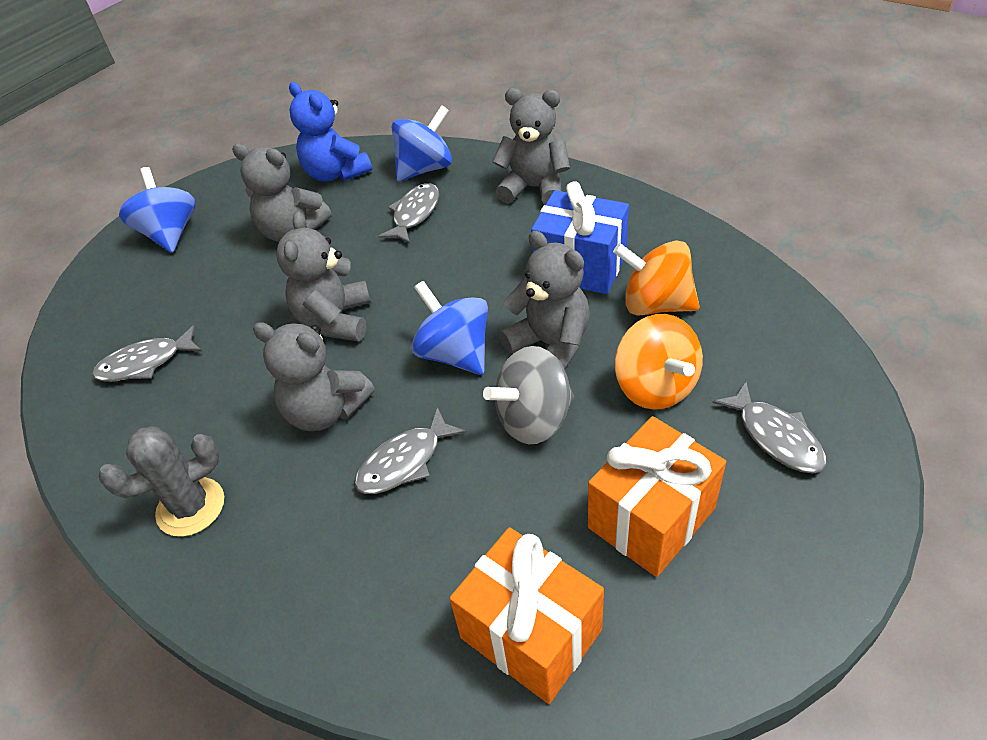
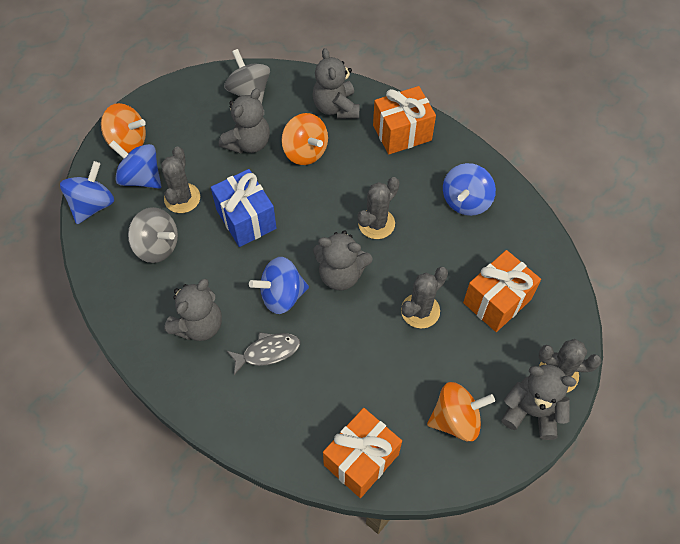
blue spinning top: [119,167,196,253] [392,105,452,182] [411,281,488,375] = 3 -> [60,161,114,224] [109,140,161,189] [249,257,309,314] [443,163,496,216] = 4
blue teddy bear: [289,82,372,181] = 1 -> none = 0
grey cactus: [99,426,224,537] = 1 -> [161,147,200,213] [357,177,399,239] [401,267,448,328] [539,339,601,393] = 4
grey fish: [92,325,202,382] [354,407,466,494] [378,183,439,244] [712,382,826,473] = 4 -> [227,332,300,375] = 1
grey spinning top: [483,346,574,444] = 1 -> [128,207,178,263] [224,49,270,104] = 2
orange gift: [449,527,604,704] [588,416,726,577] = 2 -> [323,408,402,498] [373,86,436,154] [463,250,541,332] = 3
orange spinning top: [613,240,700,316] [615,314,703,410] = 2 -> [101,103,146,154] [281,113,328,165] [427,382,495,441] = 3

